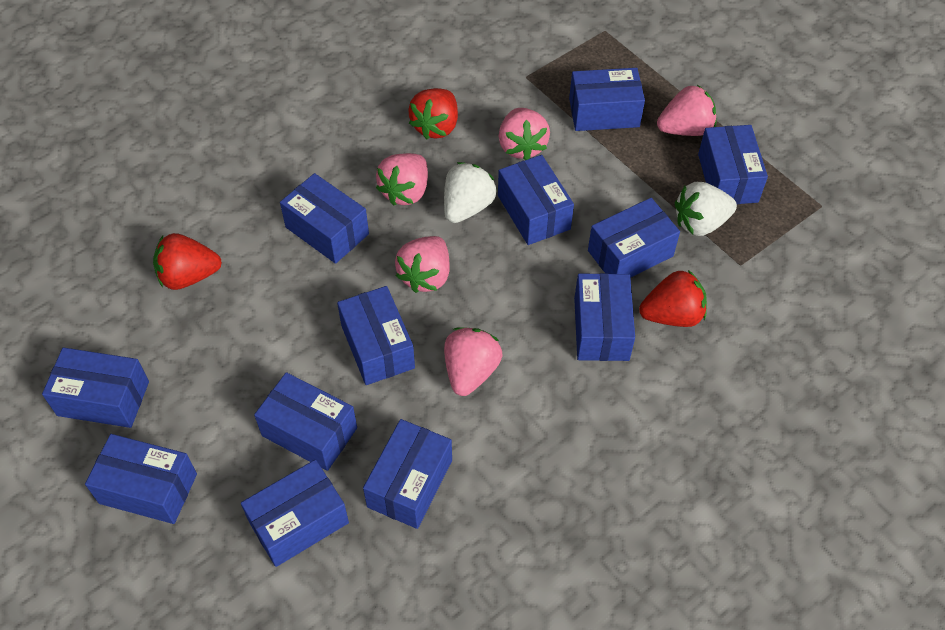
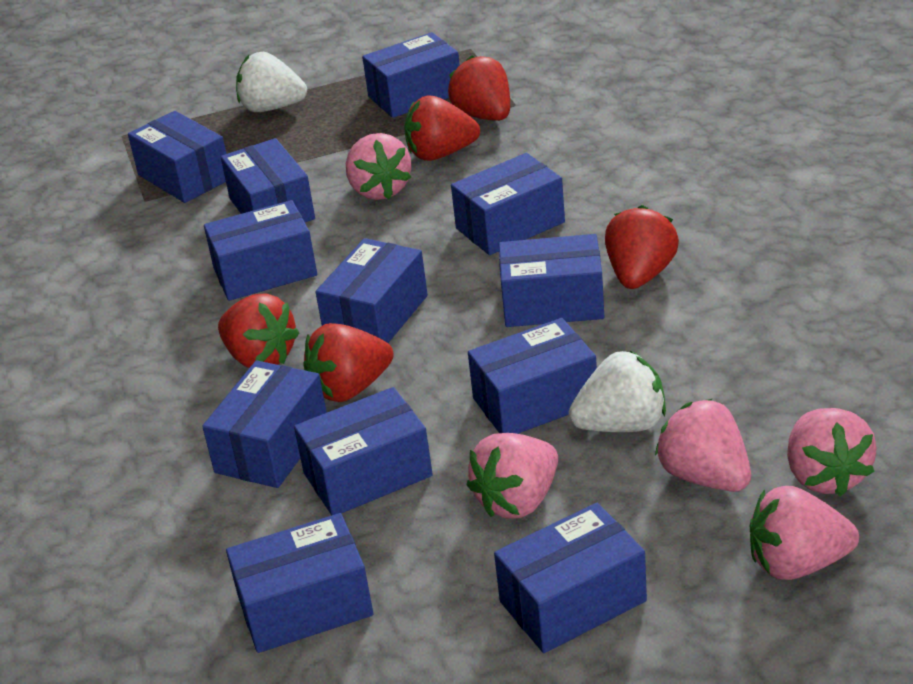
red strawberry: [153,233,222,290] [408,88,458,139] [639,270,707,327] = 3 -> [218,293,299,368] [303,323,394,402] [404,95,480,161] [448,55,510,121] [605,205,679,289] = 5

